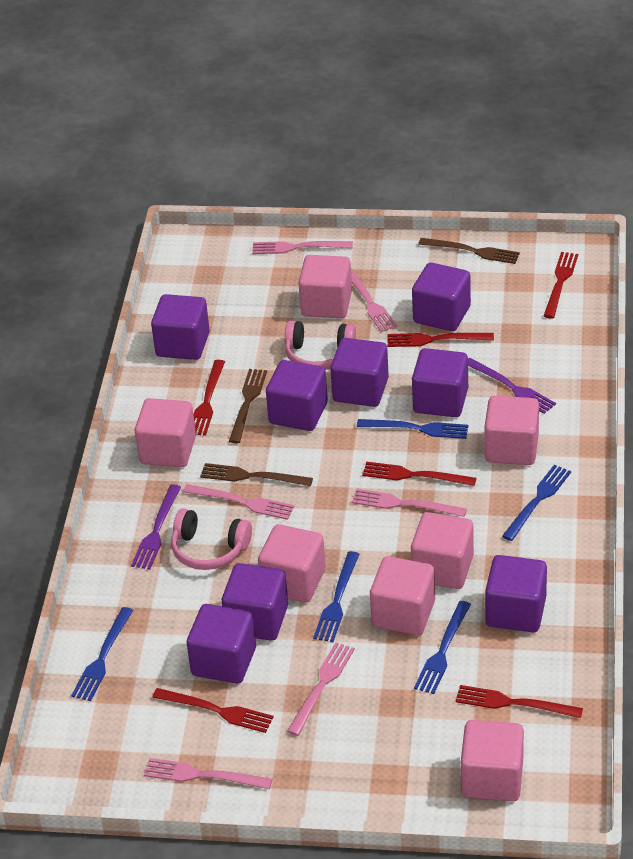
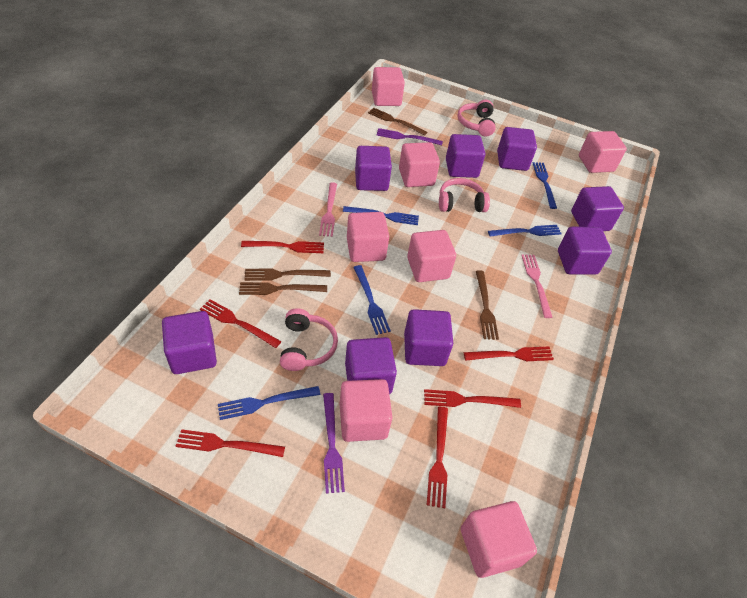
brown fork: [200,463,313,486] [229,369,267,444] [419,238,520,264] = 3 -> [239,282,327,295] [244,268,331,281] [368,108,427,136] [476,270,499,340] = 4
pink fork: [144,758,272,789] [183,484,295,520] [252,241,353,254] [287,642,355,736] [351,268,397,332] [352,489,467,517] = 6 -> [319,182,337,237] [521,255,553,318] = 2
pink headphones: [171,508,252,570] [285,321,356,370] = 2 -> [280,308,338,371] [439,178,490,212] [457,100,496,136] = 3

